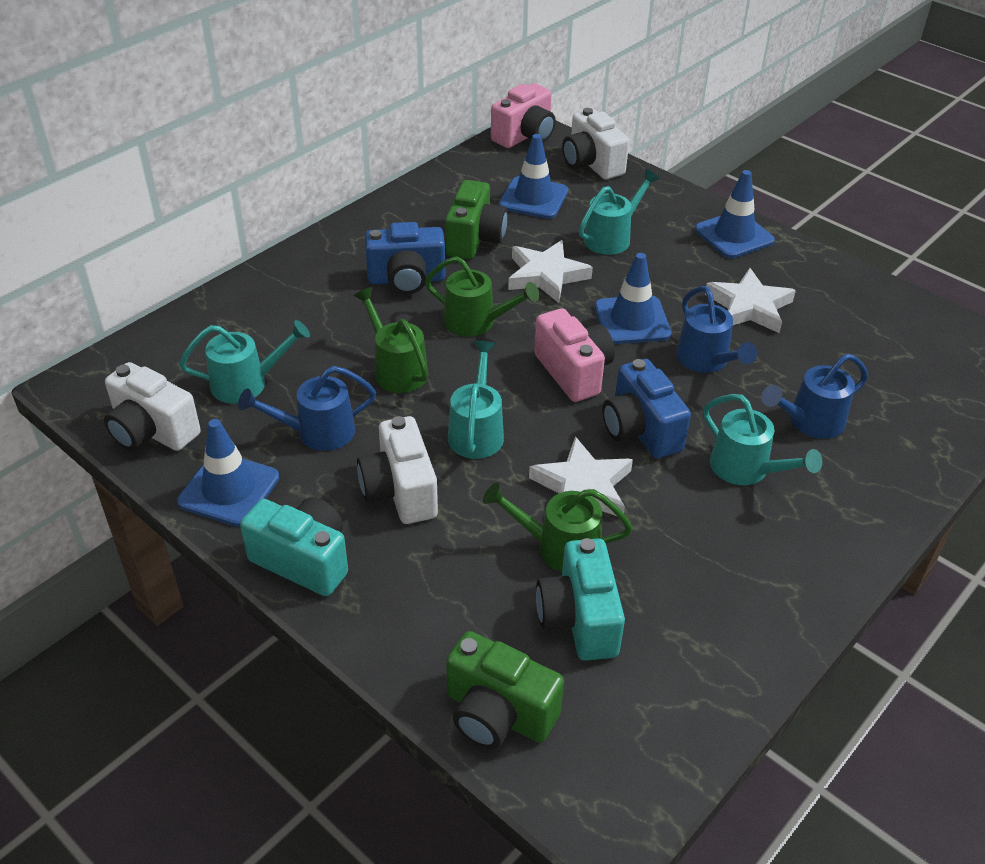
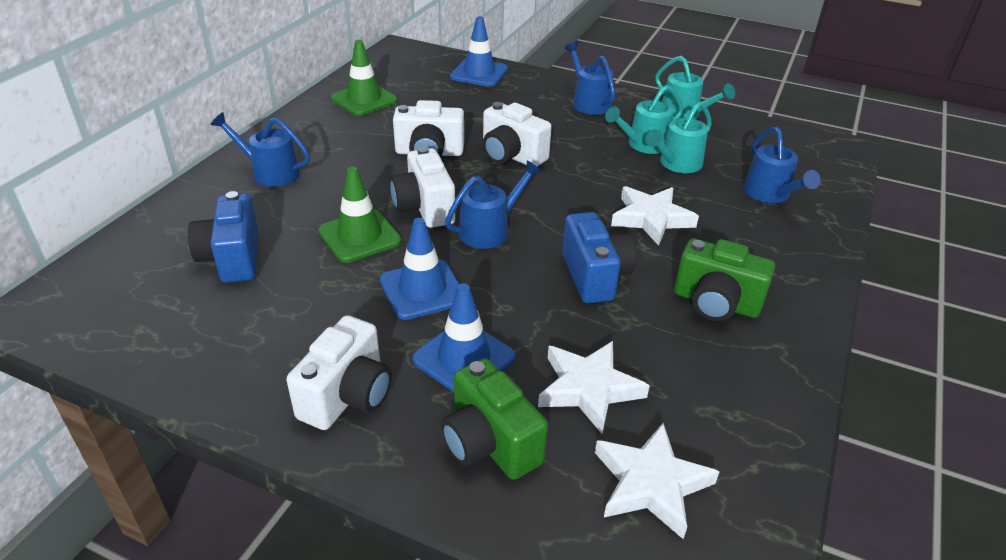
blue traffic cone: [177,419,279,527] [499,134,568,219] [595,253,671,344] [695,170,775,258] = 4 -> [380,218,459,320] [412,283,515,393] [450,16,508,87] = 3
blue watering can: [238,366,376,451] [676,286,757,373] [761,354,868,439] = 3 -> [211,112,310,187] [445,160,542,249] [564,42,615,115] [744,127,821,203] = 4
green traffic cone: none = 0 -> [318,167,401,263] [331,40,398,116] = 2
green watering can: [354,287,429,393] [425,256,540,336] [483,482,633,572] = 3 -> none = 0
pink camera: [491,83,556,148] [534,308,615,402] = 2 -> none = 0
turquoise camera: [240,497,348,596] [536,538,625,661] = 2 -> none = 0
turquoise watering can: [179,320,310,404] [448,341,504,459] [579,169,660,255] [703,394,822,485] = 4 -> [605,85,683,154] [645,102,712,173] [655,56,735,119] = 3
white camera: [104,362,201,451] [357,416,438,524] [562,108,629,180] = 3 -> [286,315,392,430] [390,146,455,228] [393,100,464,157] [483,102,552,167] = 4

